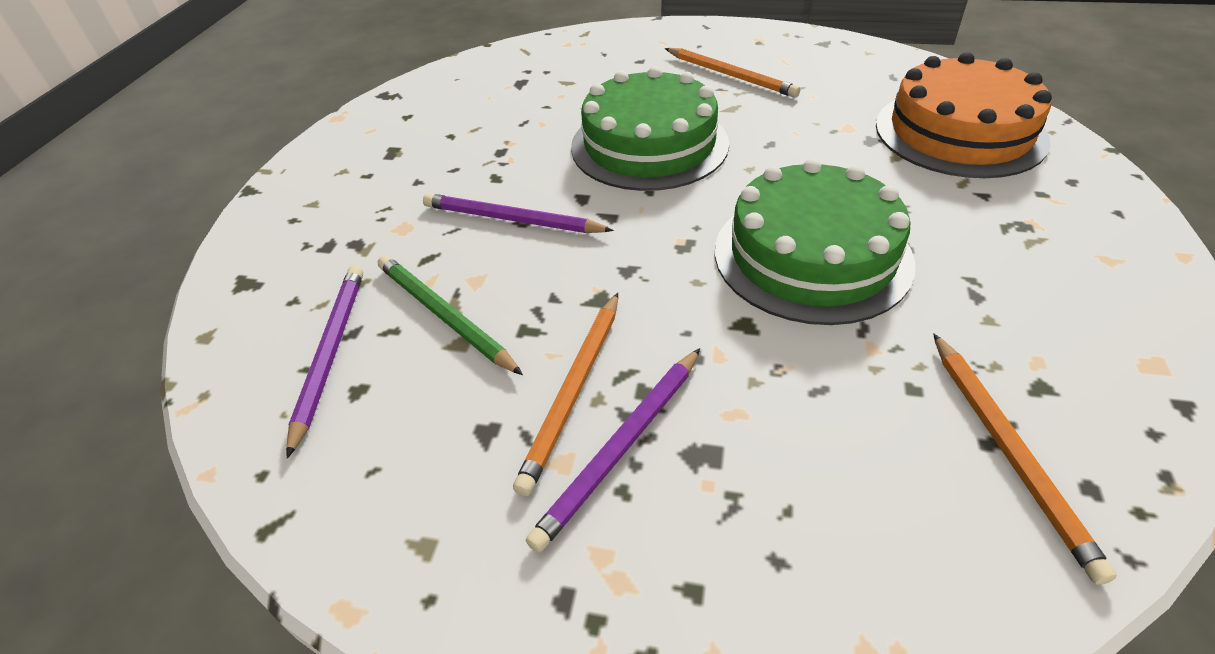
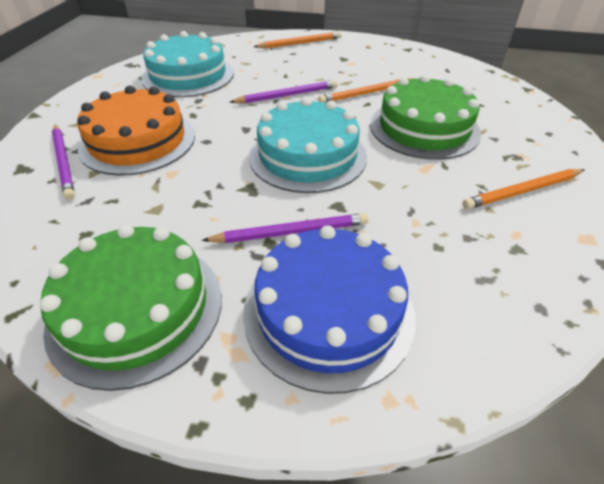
blue cake: none = 0 -> [243,225,416,394] = 1
green pencil: [378,255,523,375] = 1 -> none = 0
turquoise cake: none = 0 -> [141,31,234,97] [249,97,367,193] = 2

